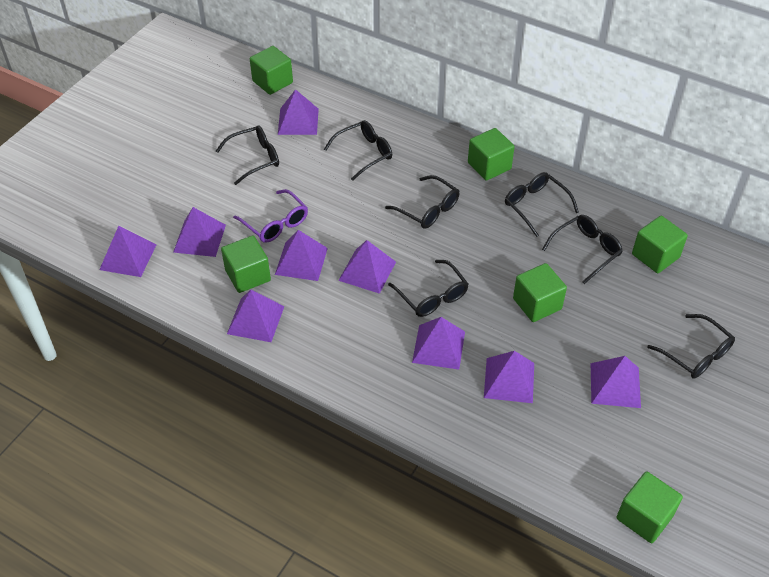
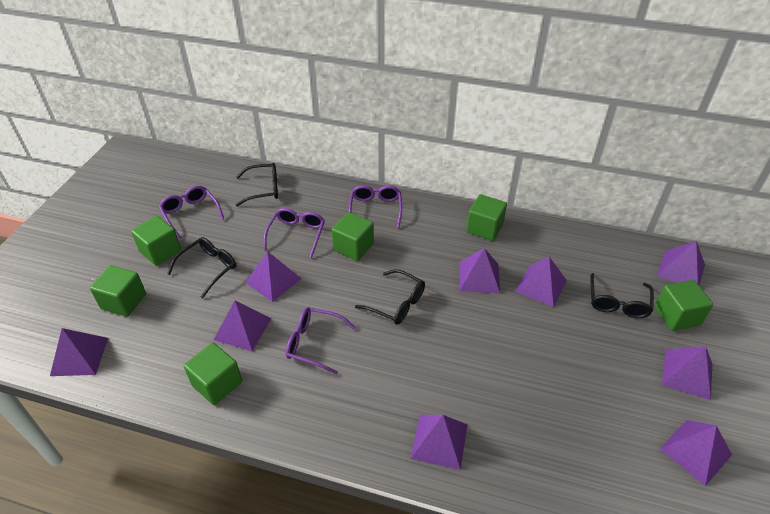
black glasses: [216,125,279,185] [324,120,392,181] [385,175,459,229] [388,260,468,317] [505,172,579,237] [542,215,623,284] [647,314,735,379] = 7 -> [167,237,236,298] [236,163,278,207] [355,269,425,325] [590,273,654,318] = 4
purple glasses: [233,189,308,243] = 1 -> [159,186,224,239] [263,208,325,258] [286,307,356,375] [348,185,402,228] = 4

